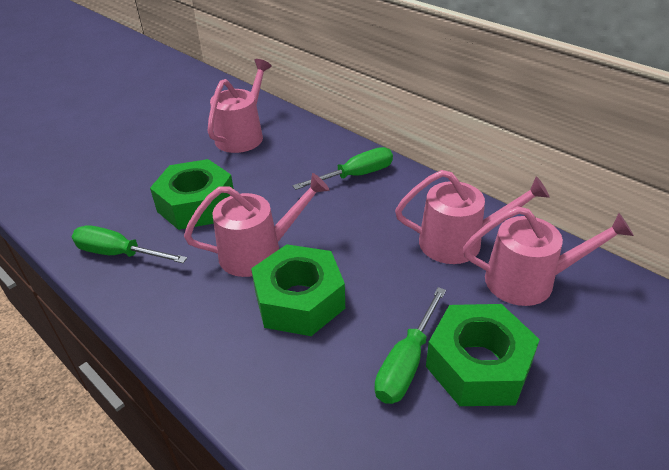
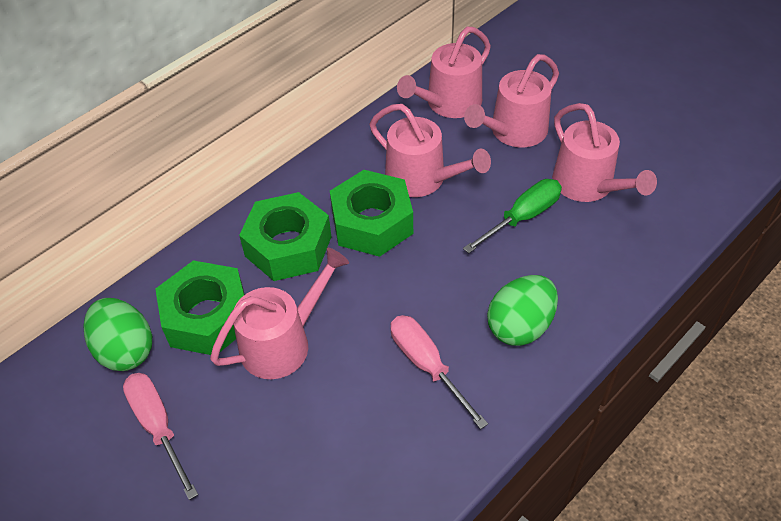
green egg: none = 0 -> [84,298,152,371] [487,275,558,346] = 2
green screwdriver: [72,225,187,263] [292,147,393,190] [375,287,446,404] = 3 -> [463,179,562,253] = 1
pink screwdriver: none = 0 -> [123,373,198,500] [391,315,488,429] = 2
pink watering can: [184,173,329,277] [207,59,272,153] [395,170,550,264] [463,206,634,306] = 4 -> [210,248,349,379] [370,104,491,197] [397,27,491,118] [464,54,559,147] [552,103,657,202] = 5

